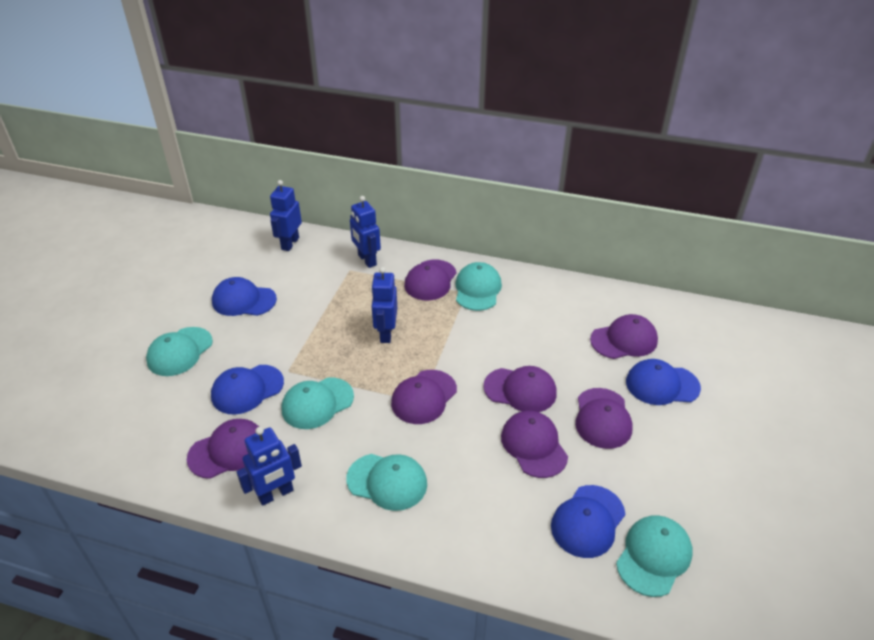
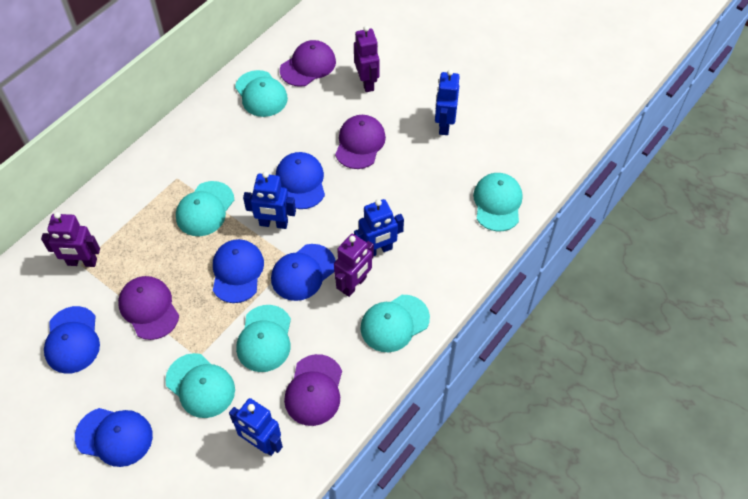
blue cap: [211,365,284,414] [212,277,277,316] [551,485,625,558] [626,359,701,405] = 4 -> [44,306,100,374] [75,408,153,467] [213,239,264,303] [271,244,336,301] [276,152,325,209] = 5
purple cap: [187,419,259,479] [391,370,457,424] [404,260,457,300] [483,366,557,412] [501,411,568,478] [575,388,633,449] [590,314,658,359] = 7 -> [118,276,179,340] [280,40,336,87] [284,354,342,426] [335,115,386,169] = 4
purple robot: none = 0 -> [41,212,100,267] [334,234,374,297] [354,26,380,92] = 3
turquoise cap: [146,327,213,376] [281,377,354,429] [346,454,427,511] [456,262,502,311] [616,515,693,597] = 5 -> [165,353,235,418] [176,181,234,236] [235,70,288,117] [236,305,291,372] [360,295,430,352] [473,173,522,232] = 6

